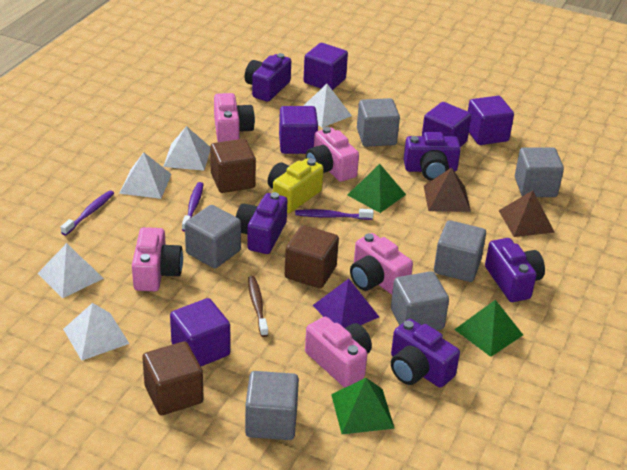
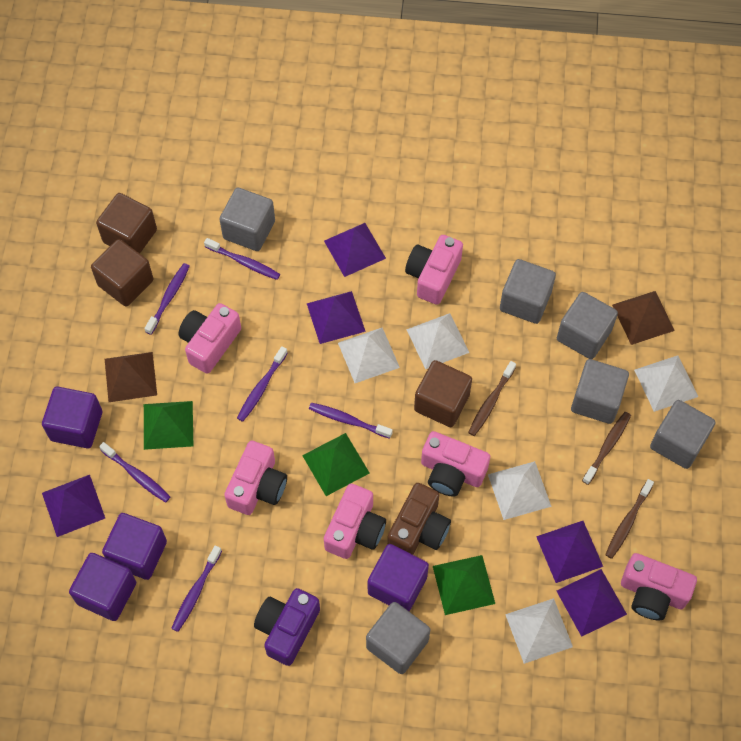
brown camera: none = 0 -> [388,483,451,555] = 1
brown toothbrush: [248,276,268,337] = 1 -> [468,361,516,436] [582,412,631,485] [605,479,654,559] = 3
pink camera: [132,227,183,291] [214,93,255,142] [305,317,372,387] [306,127,359,182] [350,233,413,295] = 5 -> [178,303,241,374] [224,441,287,515] [324,484,386,559] [405,235,463,305] [421,431,490,497] [621,553,697,620] = 6
purple camera: [236,192,287,254] [245,53,291,102] [391,319,460,387] [403,132,461,181] [485,238,545,302] = 5 -> [254,588,320,666] = 1
purple cube: [170,298,230,366] [279,106,318,154] [304,43,348,90] [422,102,471,147] [468,96,514,145] = 5 -> [42,386,102,448] [69,553,136,621] [102,513,167,580] [368,544,429,611] = 4
purple pyramid: [313,279,379,328] = 1 -> [42,475,105,537] [307,291,366,344] [324,223,386,277] [536,521,603,583] [557,569,627,637] = 5
purple toothbrush: [61,190,114,236] [182,182,204,232] [295,209,374,220] = 3 -> [99,442,170,503] [144,263,190,335] [171,545,222,632] [204,238,280,280] [237,346,288,422] [309,403,393,439] = 6
yellow camera: [268,158,324,213] = 1 -> none = 0

